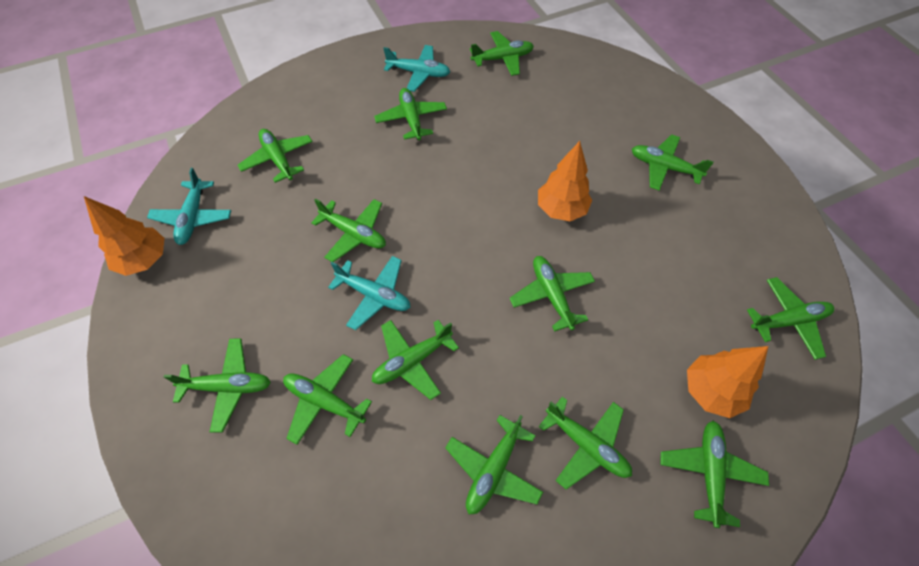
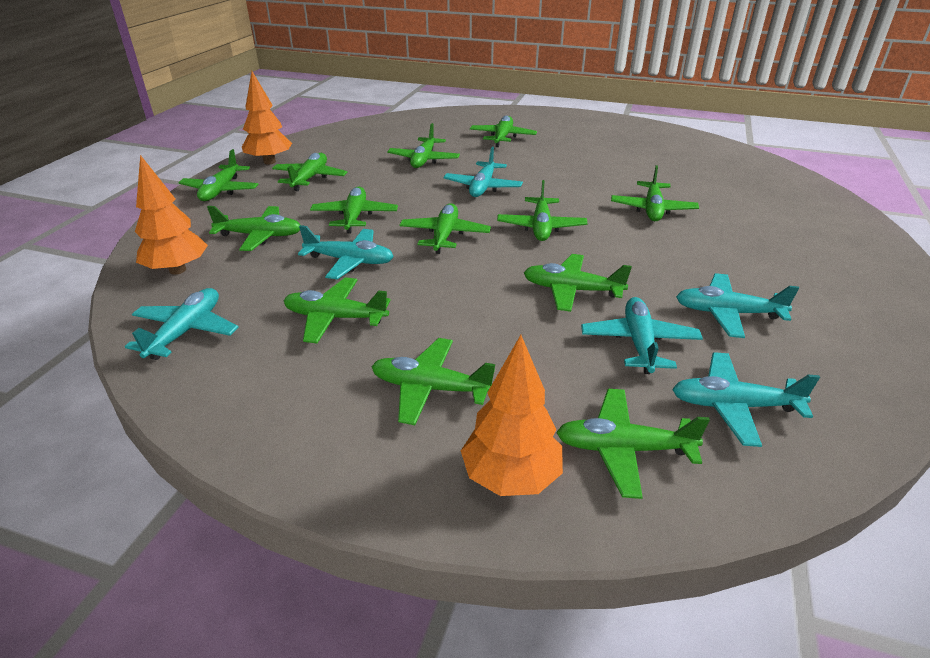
turquoise plane: [147,168,231,245] [328,256,411,330] [383,45,450,92] = 3 -> [125,288,239,360] [298,225,394,279] [444,147,523,197] [581,297,703,374] [672,352,820,447] [676,273,799,338] = 6

